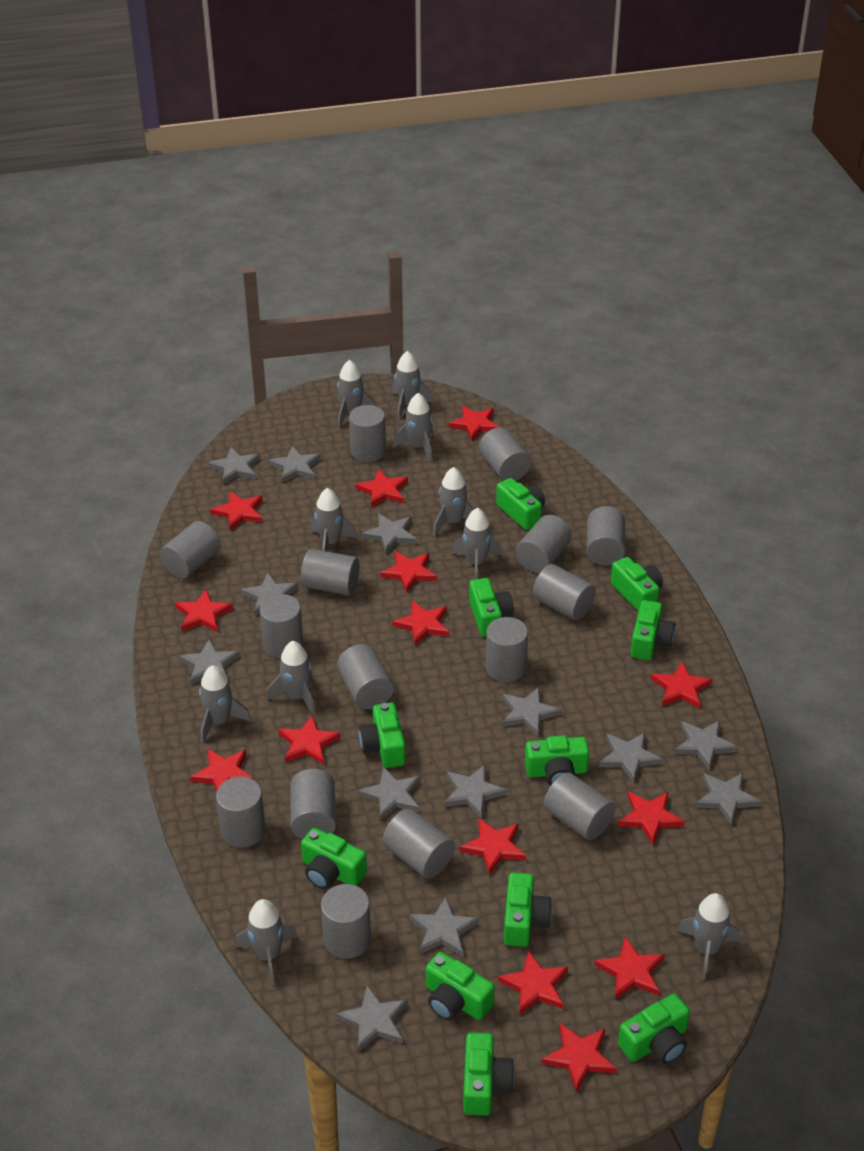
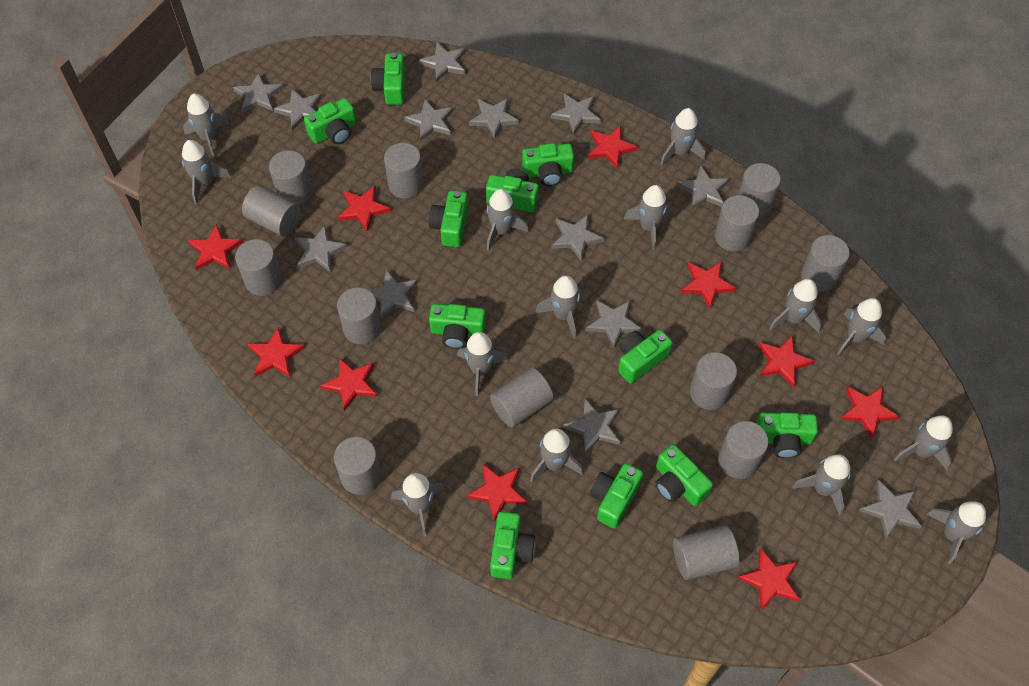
grey cylinder: [160,521,220,579] [216,777,266,848] [260,594,303,658] [290,769,336,839] [301,549,359,595] [321,884,371,959] [337,644,394,709] [349,405,386,462] [383,809,455,878] [479,427,531,481] [486,617,528,682] [516,515,572,573] [533,564,596,620] [544,773,615,840] [587,506,625,566] = 15 -> [235,239,282,296] [242,185,301,236] [269,150,312,205] [334,437,381,495] [337,287,381,344] [384,143,424,199] [490,368,553,428] [673,525,739,580] [690,352,737,410] [715,195,759,252] [718,421,768,479] [738,163,781,219] [801,235,850,292] = 13
grey rocket: [199,665,251,743] [235,899,298,986] [266,641,316,716] [310,488,358,551] [337,360,377,428] [392,351,434,419] [392,393,433,462] [433,467,474,536] [452,508,502,579] [677,893,740,980] = 10 -> [182,140,231,204] [183,94,230,158] [391,473,445,536] [457,332,508,396] [487,189,529,251] [530,429,583,483] [535,276,581,339] [624,185,671,250] [660,108,706,166] [769,279,822,333] [792,454,850,516] [837,298,887,356] [894,416,953,471] [926,501,986,564] = 14
red star: [175,589,233,632] [190,749,254,792] [210,491,263,531] [278,715,341,764] [355,469,408,507] [380,551,437,593] [392,600,449,645] [449,406,499,441] [460,818,526,875] [498,950,568,1015] [542,1023,617,1092] [594,936,665,999] [618,792,684,845] [651,662,712,709] = 14 -> [188,224,243,270] [248,327,305,377] [320,358,377,411] [338,186,391,232] [467,464,527,522] [588,126,638,168] [681,261,736,309] [738,548,800,611] [758,335,814,388] [840,386,900,438] = 10

